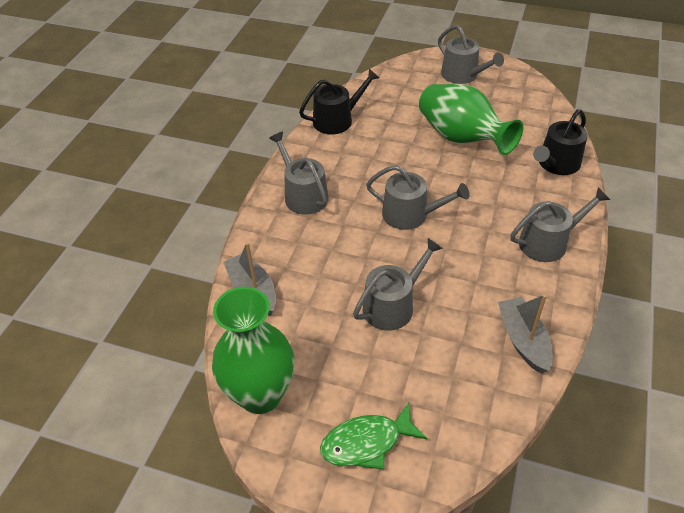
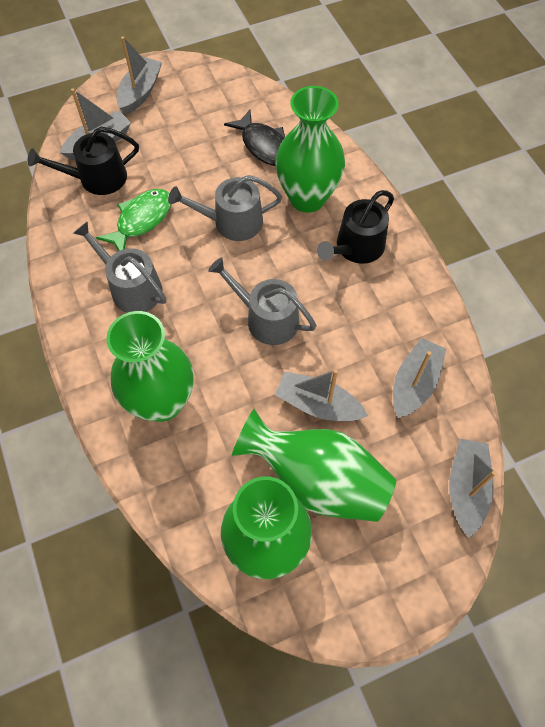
black fish: none = 0 -> [224,109,285,166] = 1
green vase: [212,287,294,414] [419,84,523,155] = 2 -> [106,311,194,422] [221,476,312,579] [232,409,396,522] [275,86,345,213] = 4
grey boat: [223,242,276,316] [498,294,553,373] = 2 -> [60,88,131,160] [117,36,162,115] [275,369,368,421] [393,338,446,418] [449,439,496,538] = 5
grey watering can: [269,132,328,215] [353,238,443,331] [366,165,469,230] [438,25,504,84] [510,187,610,262] = 5 -> [73,221,166,313] [168,175,282,241] [208,257,316,345] = 3

